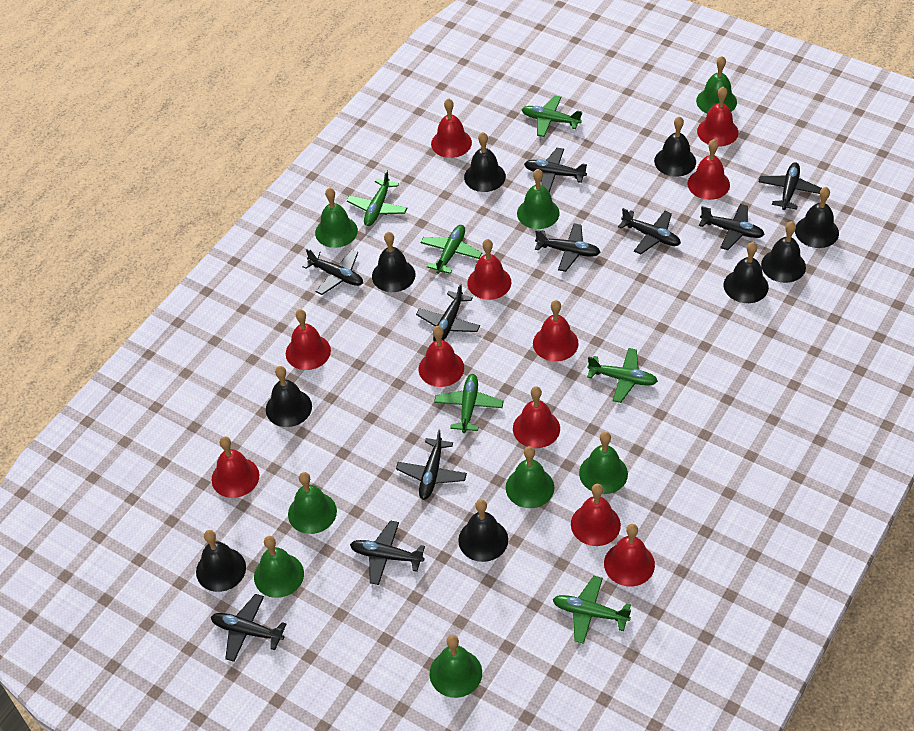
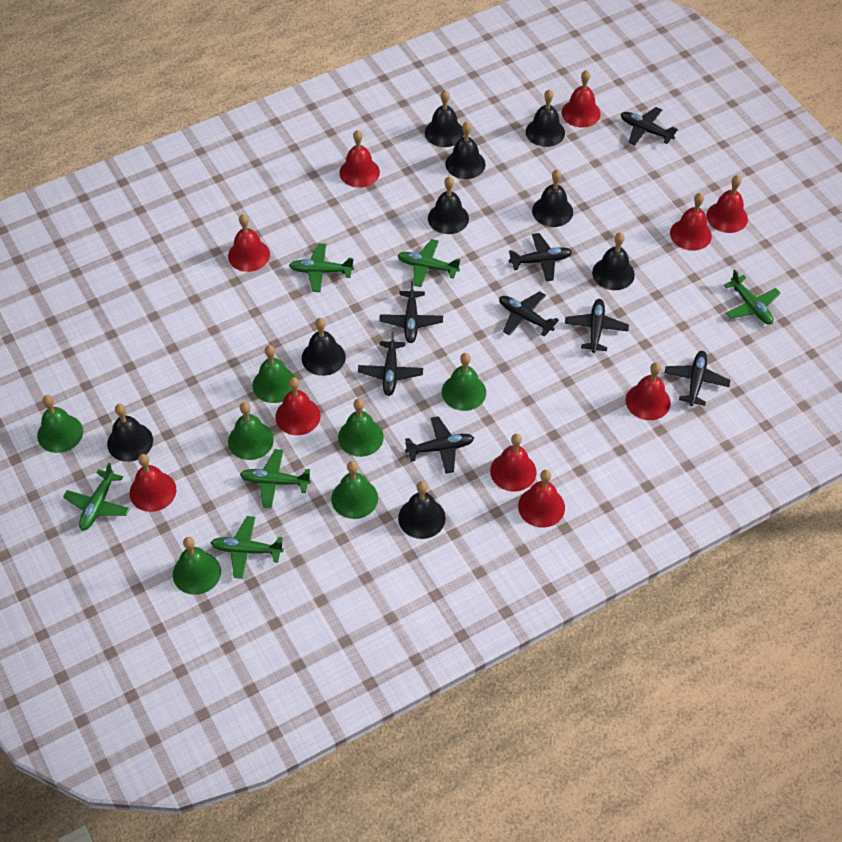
black plane: [211,594,286,662] [303,248,363,295] [350,520,425,585] [396,429,467,500] [416,283,480,341] [524,148,587,192] [535,223,601,272] [618,208,681,255] [699,204,765,250] [759,162,822,210] = 10 -> [358,332,423,396] [379,281,443,343] [405,416,474,474] [499,291,559,337] [509,233,572,281] [565,299,629,353] [621,107,678,145] [664,351,730,406] = 8
green bell: [254,536,304,598] [288,472,337,534] [315,188,358,248] [430,635,482,698] [506,446,554,508] [517,169,560,229] [579,432,628,494] [696,56,737,113] = 8 -> [37,395,83,453] [173,537,221,595] [228,402,274,460] [252,345,296,403] [331,461,378,519] [338,399,384,457] [442,353,486,411] = 7
red bell: [212,436,259,498] [286,309,331,370] [419,326,464,387] [431,98,472,158] [467,239,511,300] [513,386,560,448] [533,300,579,362] [571,484,621,546] [604,524,655,587] [687,139,730,200] [697,87,739,147] = 11 -> [130,454,176,512] [228,214,270,272] [275,377,321,435] [340,130,380,188] [490,434,537,492] [518,470,565,528] [561,70,601,128] [626,362,671,420] [670,193,712,251] [706,175,748,233] = 10

